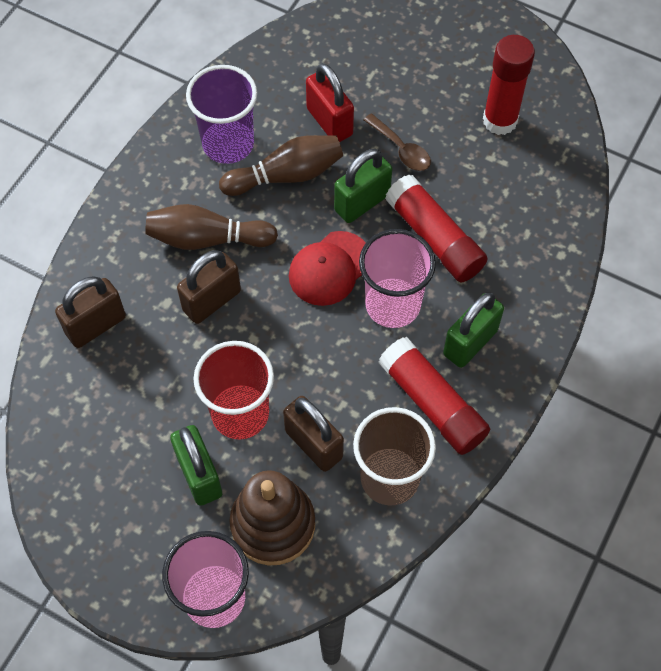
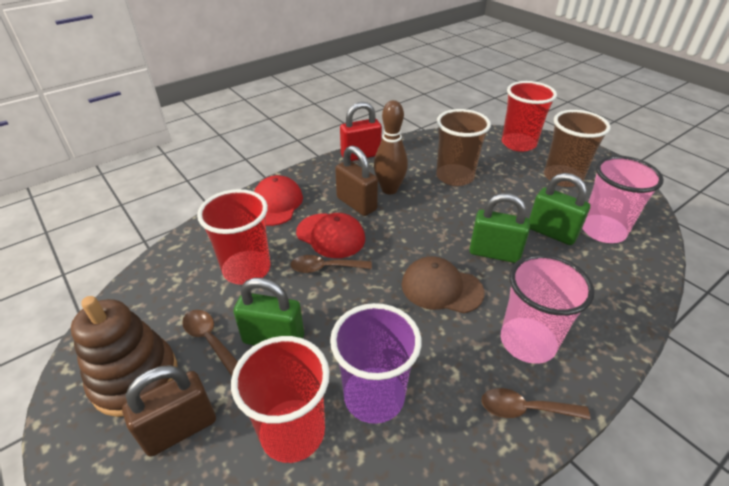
brown bowling pin: [145,204,278,250] [219,135,343,196] = 2 -> [374,100,408,194] = 1
brown cap: none = 0 -> [401,256,484,313] = 1
brown cup: [353,407,436,505] = 1 -> [436,109,491,186] [544,110,611,187] = 2
brown padlock: [55,276,126,348] [177,250,241,324] [283,396,344,472] = 3 -> [122,365,216,457] [335,146,378,216] = 2
brown spoon: [364,113,431,171] = 1 -> [182,310,238,376] [290,255,372,273] [482,388,590,420] = 3
red cap: [289,231,366,306] = 1 -> [254,175,303,226] [296,213,365,258] = 2
red cup: [193,341,274,439] = 1 -> [197,189,270,285] [231,336,330,463] [502,81,557,152] = 3
red glue stick: [378,337,490,455] [385,175,488,282] [483,35,535,135] = 3 -> none = 0

